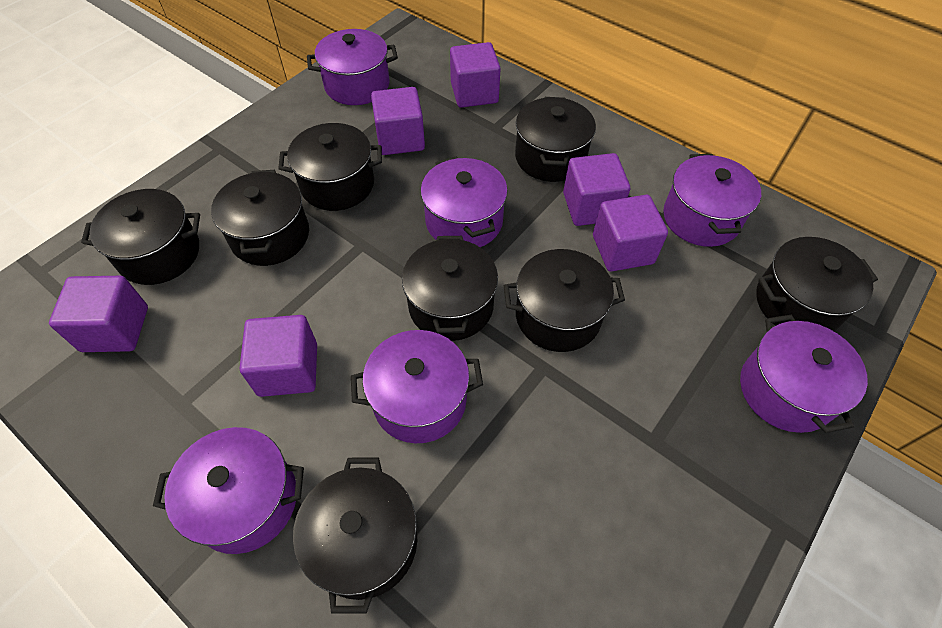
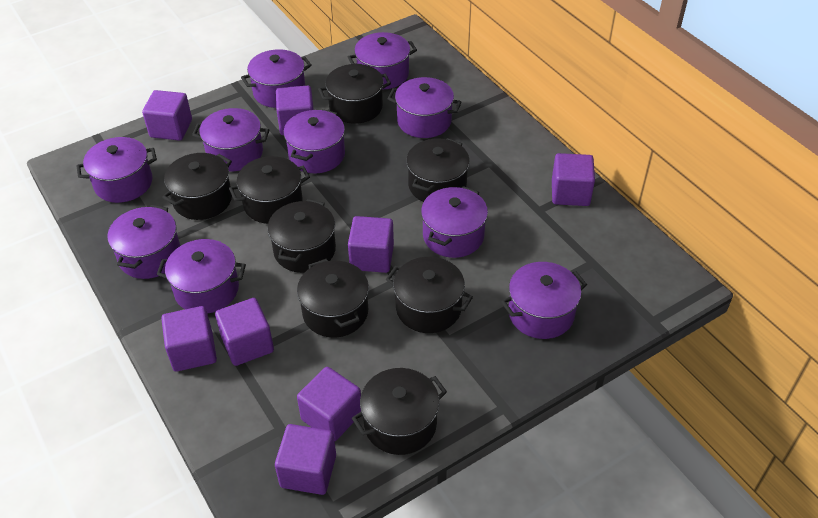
purple cube: [49,276,148,352] [240,315,317,397] [371,87,425,155] [450,42,501,108] [563,153,630,226] [593,195,668,272] = 6 -> [142,90,192,141] [161,306,217,372] [215,298,274,366] [275,424,336,495] [276,86,314,135] [297,367,361,441] [348,216,394,273] [552,153,595,206] = 8
purple pot: [153,427,304,554] [307,29,398,105] [351,330,483,443] [421,156,508,247] [663,154,761,247] [740,314,868,433] = 6 -> [76,137,157,203] [107,205,180,279] [157,239,246,313] [192,108,269,171] [241,49,312,108] [284,109,345,173] [348,32,417,89] [388,77,462,138] [421,186,488,258] [501,262,587,339] = 10

